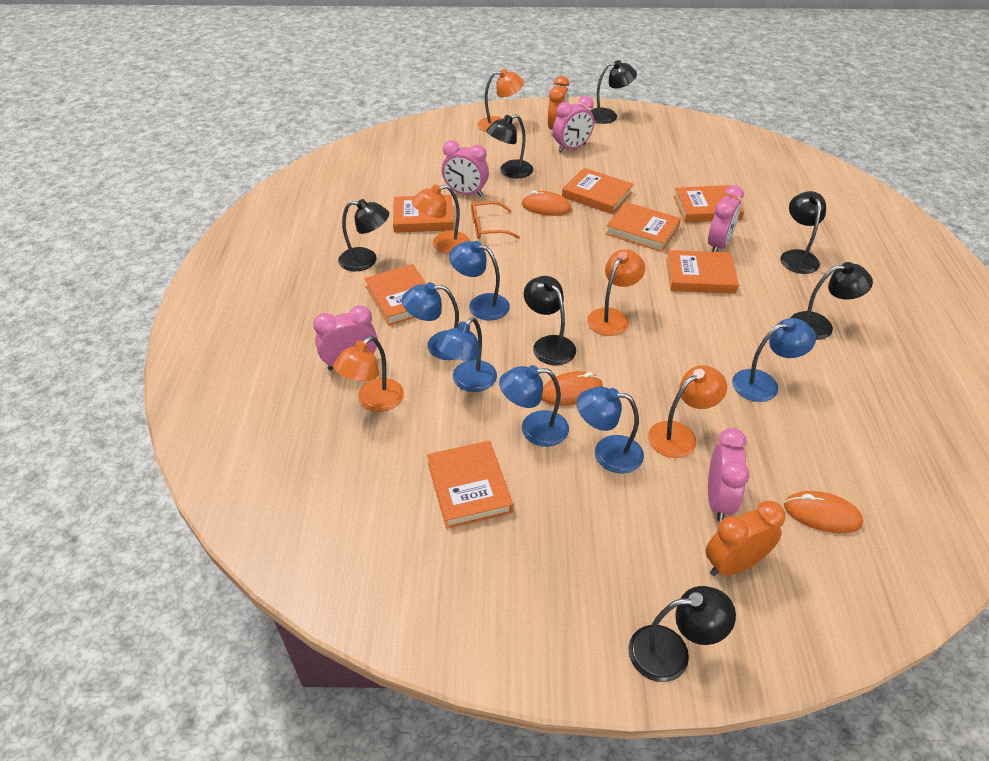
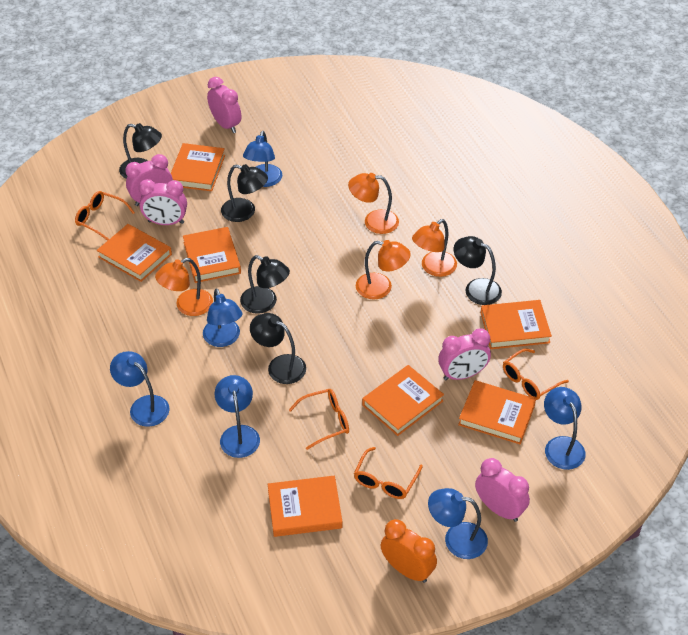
black lamp: [338,199,389,271] [486,114,533,178] [524,276,576,365] [591,60,637,124] [628,586,736,682] [780,191,826,274] [791,262,873,340] = 7 -> [119,123,162,179] [221,164,268,222] [240,255,290,314] [250,313,306,384] [454,236,502,305] = 5
orange clock: [548,76,569,130] [706,501,785,576] = 2 -> [381,519,437,583] = 1
orange glasses: [471,201,520,239] = 1 -> [75,191,135,241] [289,389,349,450] [354,447,423,499] [503,348,569,400] = 4
orange lamp: [333,336,404,412] [412,184,470,254] [478,69,524,132] [587,249,645,336] [648,365,727,458] = 5 -> [155,258,213,316] [348,173,399,234] [356,240,411,299] [412,219,457,277] = 4
orange mouse: [522,190,572,216] [542,371,603,406] [784,491,863,533] = 3 -> none = 0

